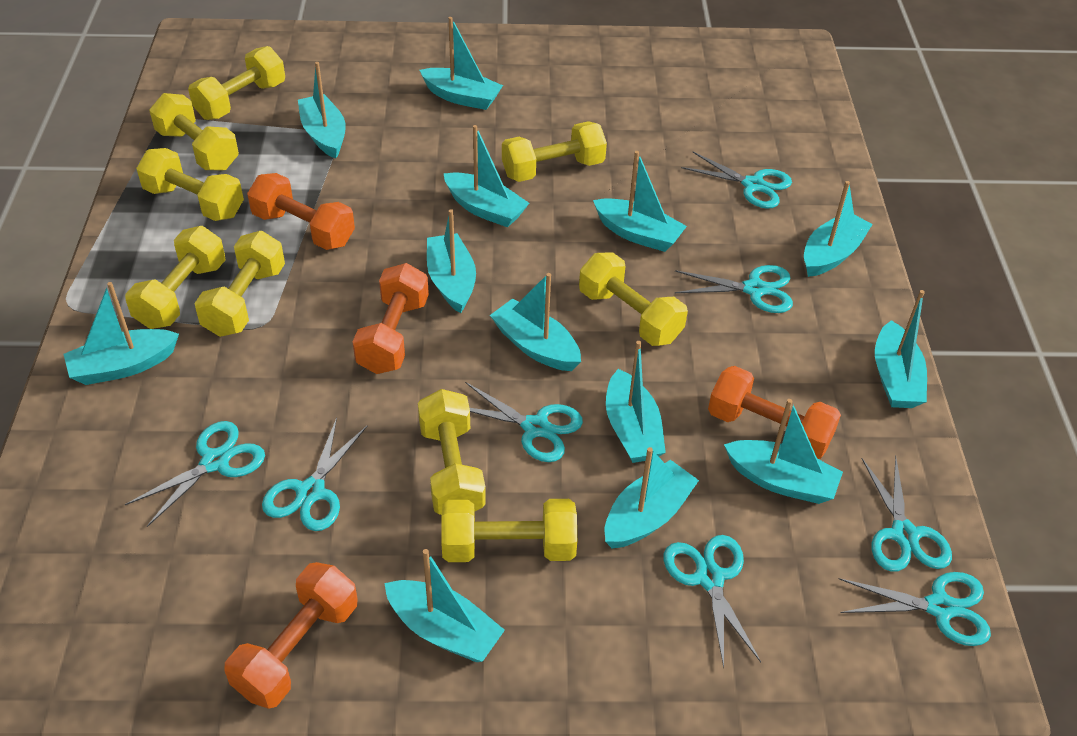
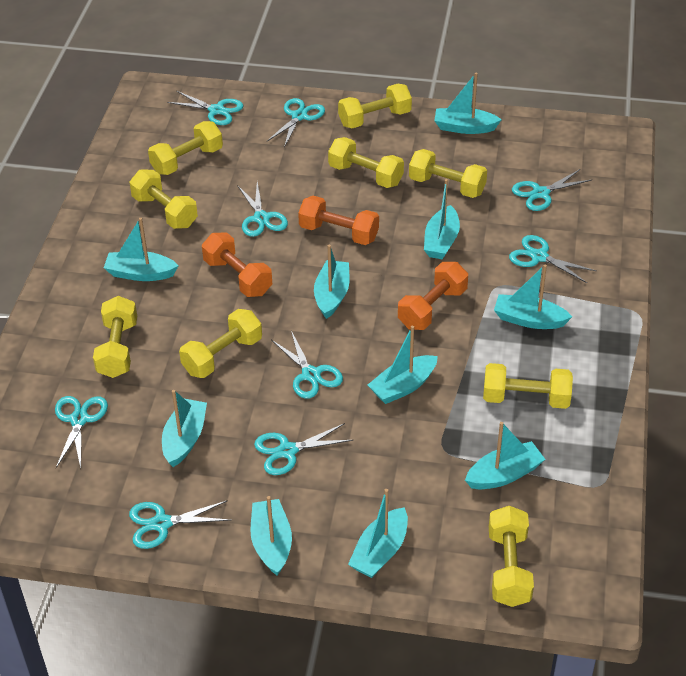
orange dumbbell: [224,562,357,709] [247,173,355,250] [353,263,429,374] [708,366,841,459] = 4 -> [202,233,272,297] [298,196,379,245] [398,262,468,330] = 3
turquoise boat: [64,282,179,385] [298,62,346,159] [384,549,505,662] [419,17,503,110] [427,209,476,313] [443,125,529,227] [490,273,581,371] [593,151,687,252] [605,447,699,549] [606,341,666,463] [724,399,843,504] [804,181,873,277] [875,290,927,408] = 13 -> [104,218,179,281] [162,390,207,467] [250,496,292,576] [314,245,349,319] [348,489,408,578] [368,326,438,404] [424,179,460,260] [434,73,502,134] [465,422,545,489] [494,265,572,329] = 10
turquoise scissors: [125,421,265,527] [262,418,367,531] [465,382,583,462] [664,535,761,668] [675,265,793,313] [681,152,792,209] [839,572,991,646] [862,456,952,572] = 8 -> [55,396,108,468] [129,500,230,549] [167,91,243,125] [237,182,288,237] [254,423,353,475] [267,98,325,147] [272,331,343,399] [509,235,597,283] [512,169,592,211] = 9

